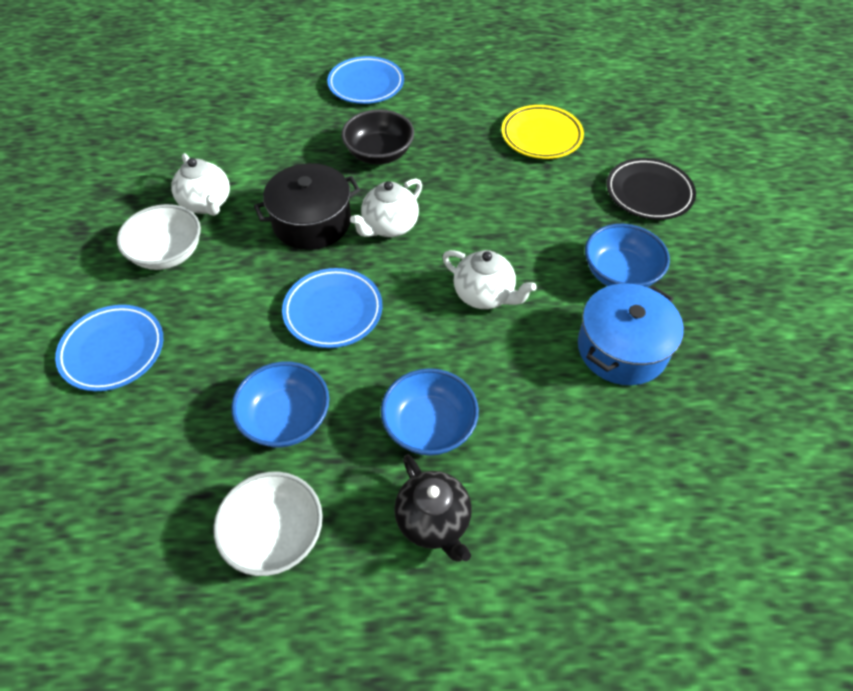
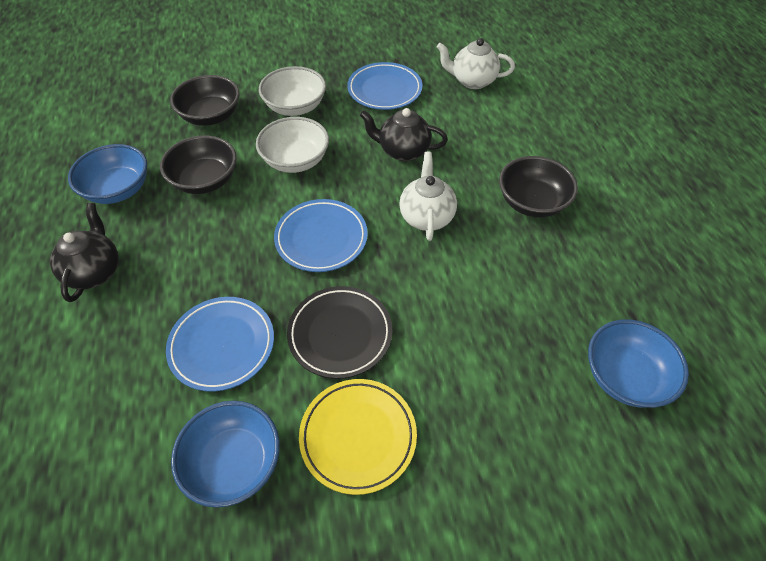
black bowl: [341,109,414,164] = 1 -> [160,136,236,194] [170,75,239,126] [499,156,578,218] = 3
black pot: [254,163,360,250] = 1 -> none = 0
black teapot: [394,454,472,562] = 1 -> [50,203,119,302] [360,108,448,161] = 2
blue pot: [578,283,684,385] = 1 -> none = 0
white teapot: [171,153,230,216] [350,179,422,237] [442,250,537,309] = 3 -> [399,152,457,241] [437,38,515,89] = 2

